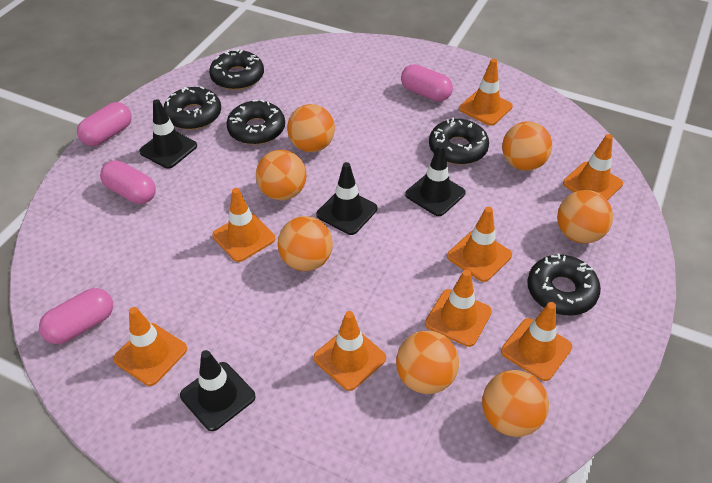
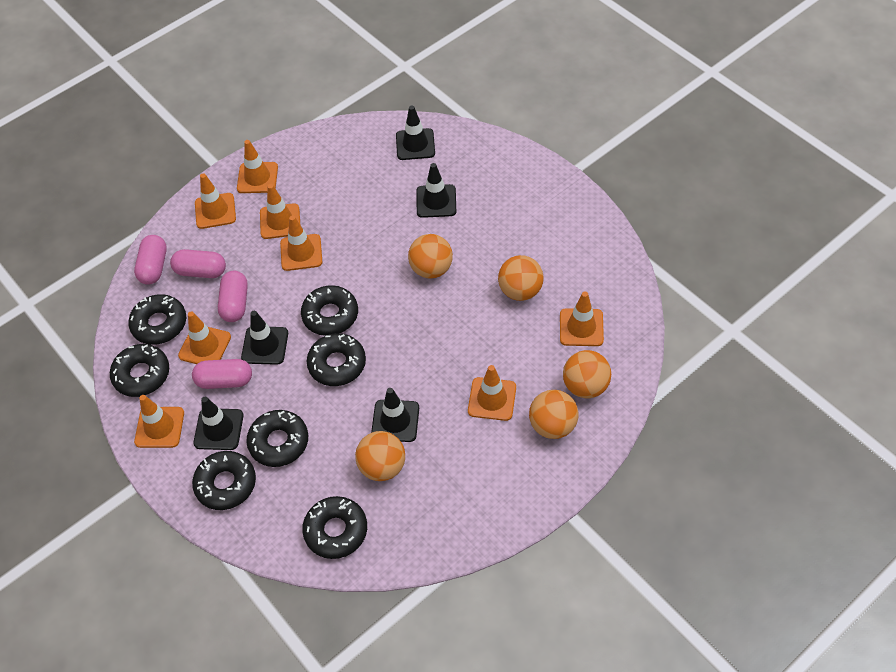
black donut: [163,86,221,130] [209,49,264,90] [226,99,285,145] [429,117,489,165] [527,254,601,316] = 5 -> [110,344,169,397] [128,294,186,345] [192,451,256,510] [246,410,308,467] [301,285,358,336] [302,496,367,559] [307,333,366,386] = 7
black traffic cone: [139,99,197,169] [180,350,256,431] [317,162,377,235] [405,144,466,216] = 4 -> [193,397,244,450] [241,311,288,365] [371,388,419,442] [396,106,435,160] [416,163,456,218] = 5
orange ball: [256,150,306,201] [278,216,333,271] [287,104,335,152] [396,331,459,394] [482,370,549,437] [502,121,552,171] [557,190,613,244] = 7 -> [355,431,405,481] [408,234,453,279] [498,255,544,301] [529,390,579,439] [563,350,611,398] = 5

